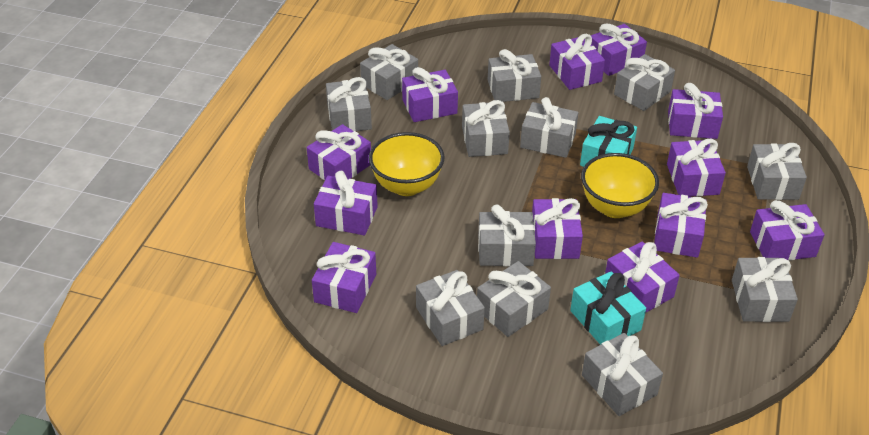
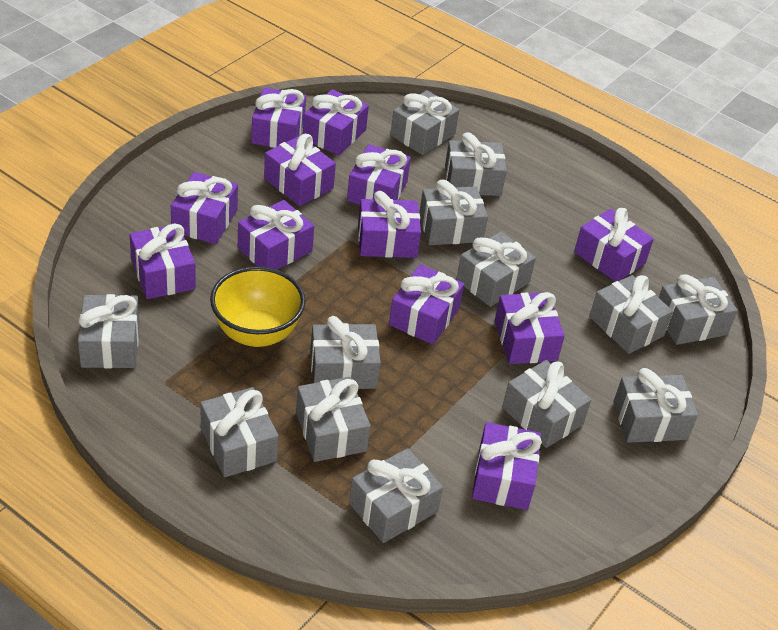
grey gift: [326,77,372,131] [360,44,418,100] [416,270,485,346] [462,100,510,157] [477,261,551,337] [478,204,536,266] [488,49,541,102] [520,97,578,158] [582,333,663,416] [614,54,675,111] [732,257,798,322] [747,143,807,200] = 12 -> [78,294,139,368] [200,387,279,477] [296,377,371,462] [310,316,381,389] [349,448,443,543] [390,90,459,155] [419,180,488,245] [445,133,507,196] [456,232,536,307] [502,360,591,448] [589,275,673,354] [613,368,698,443] [659,274,738,345] = 13
turquoise gift: [570,271,646,345] [580,116,637,167] = 2 -> none = 0
yellow bowl: [369,132,445,196] [581,153,659,218] = 2 -> [210,266,305,347] = 1

